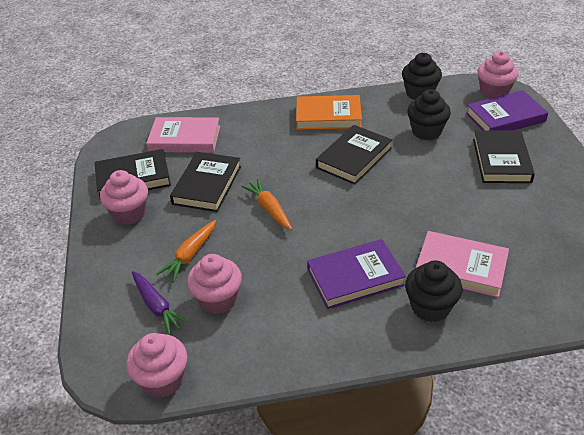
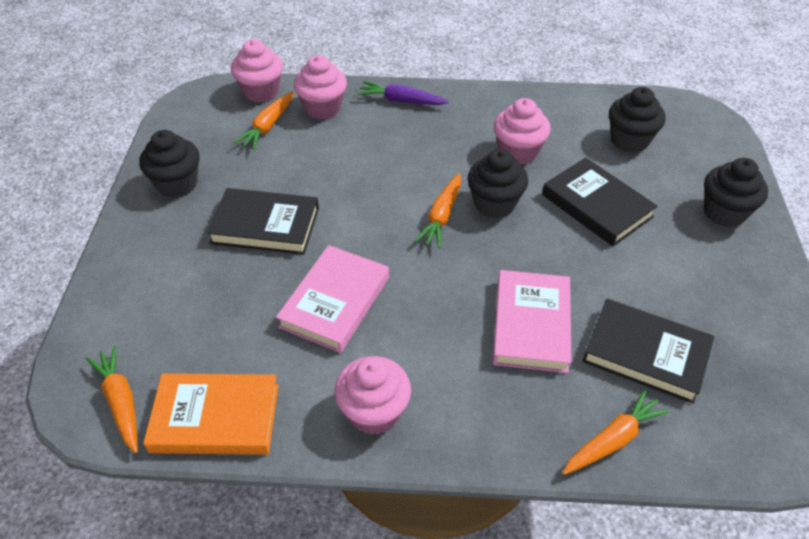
black book: [95,149,171,198] [170,152,241,212] [316,125,392,185] [473,131,535,183] = 4 -> [207,188,319,255] [542,158,658,246] [582,299,714,404] = 3
black cupcake: [402,53,442,100] [405,260,462,322] [407,89,451,140] = 3 -> [139,130,200,198] [468,149,528,218] [609,87,665,153] [704,158,768,227] = 4
orange carrot: [156,220,216,282] [241,179,292,230] = 2 -> [86,345,138,453] [234,91,294,150] [415,173,461,248] [562,389,670,475] = 4
purple book: [307,239,406,309] [466,90,548,131] = 2 -> none = 0

